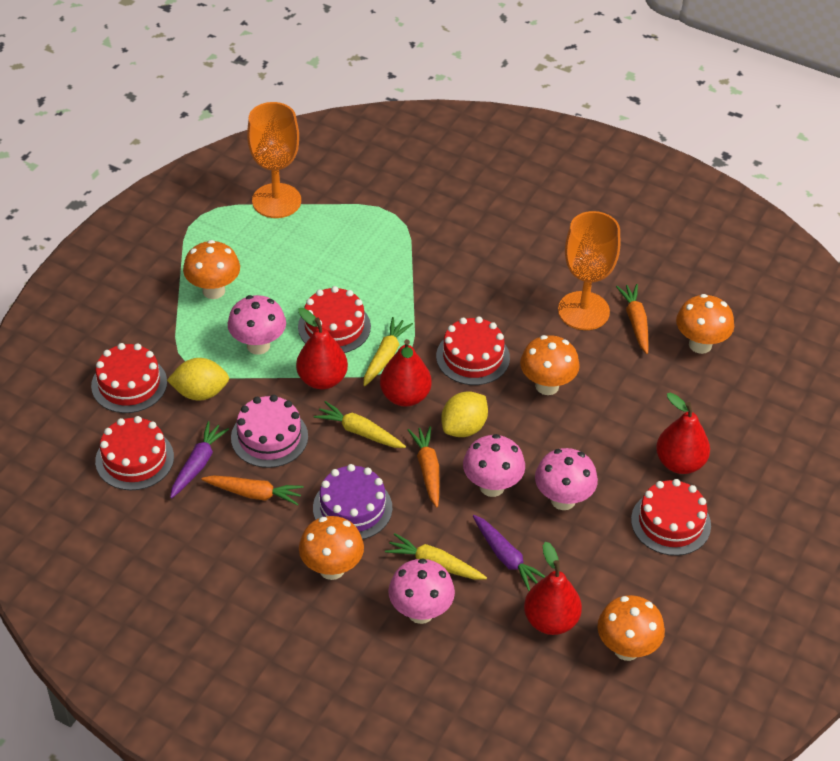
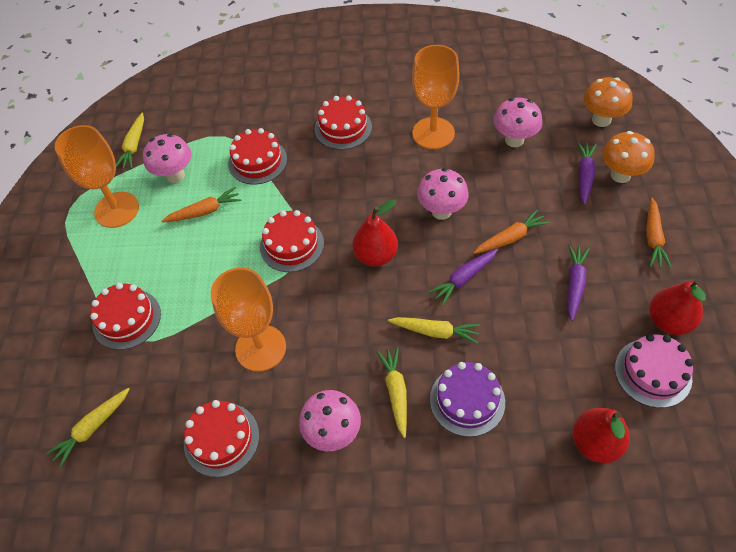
orange goblet: [247,102,301,218] [558,211,620,330] = 2 -> [55,125,139,228] [211,268,286,372] [412,45,459,149] = 3
orange mushroom: [183,240,240,299] [299,516,364,580] [520,335,580,395] [598,595,665,661] [676,294,734,354] = 5 -> [584,77,632,127] [602,131,655,183] = 2
purple carrot: [170,421,229,499] [473,515,546,591] = 2 -> [428,248,498,306] [568,244,590,321] [577,142,597,205] = 3
red pear: [296,308,348,389] [380,339,432,407] [524,542,582,635] [656,393,710,474] = 4 -> [352,199,398,267] [573,408,630,463] [649,279,706,335] = 3
yellow carrot: [314,401,406,448] [363,317,413,386] [385,533,487,580] = 3 -> [46,388,129,468] [116,113,144,169] [376,347,407,438] [388,317,480,344] = 4
yellow lemon: [167,358,229,401] [441,391,488,437] = 2 -> none = 0

